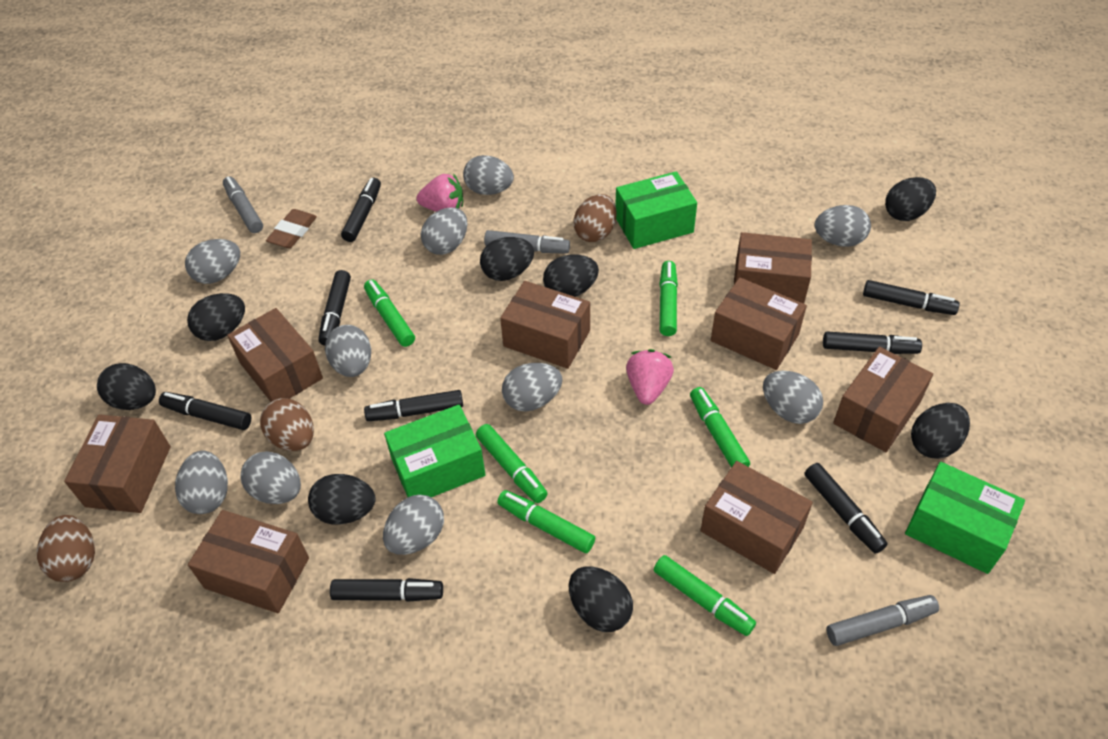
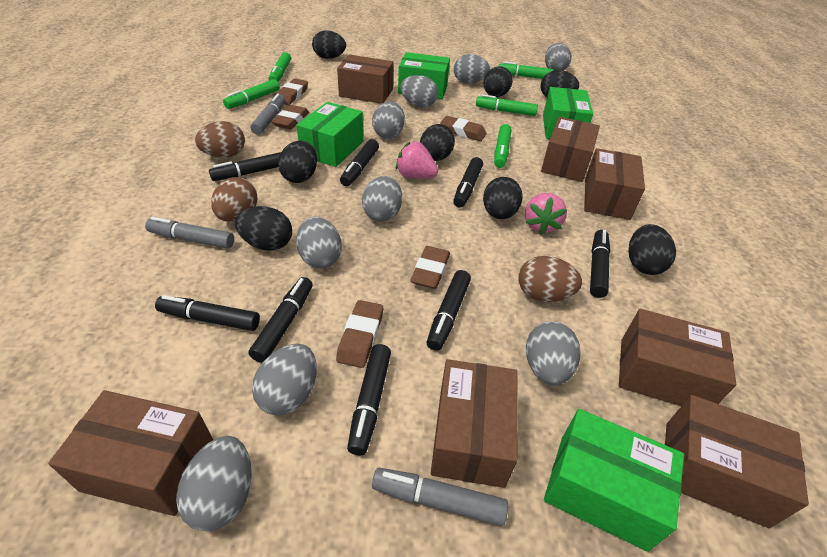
brown box: [64,414,171,513] [188,510,309,613] [227,308,323,402] [500,281,590,369] [700,461,813,574] [711,277,807,370] [734,232,812,304] [833,347,933,452] = 8 -> [48,390,213,516] [337,55,394,104] [430,359,518,488] [541,117,600,182] [584,148,645,220] [619,309,736,406] [665,395,809,528] = 7
brown eraser: [266,209,317,248] = 1 -> [272,105,309,129] [276,78,308,105] [336,300,383,368] [410,246,450,289] [440,116,487,141] = 5
green box: [384,405,486,497] [615,171,697,249] [905,462,1025,574] = 3 -> [296,102,363,167] [398,52,450,99] [543,87,593,139] [544,409,684,552] = 4
green marker: [364,279,415,347] [476,424,548,503] [497,490,595,553] [654,555,756,636] [659,261,678,336] [690,387,750,467] = 6 -> [223,79,280,109] [269,52,291,81] [476,94,538,116] [494,124,512,168] [499,61,554,79] = 5
grey egg: [175,451,228,514] [185,239,240,284] [240,451,301,504] [325,325,371,377] [383,495,444,555] [421,207,467,255] [463,155,514,195] [502,363,563,412] [763,371,823,424] [815,205,871,247] = 10 -> [176,436,252,531] [252,344,317,415] [296,217,342,268] [362,176,402,222] [372,102,405,139] [400,75,438,107] [454,54,490,83] [526,321,580,385] [545,43,571,71] = 9

